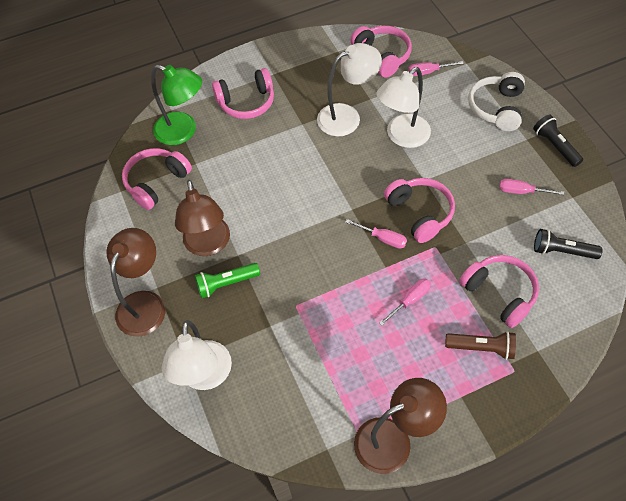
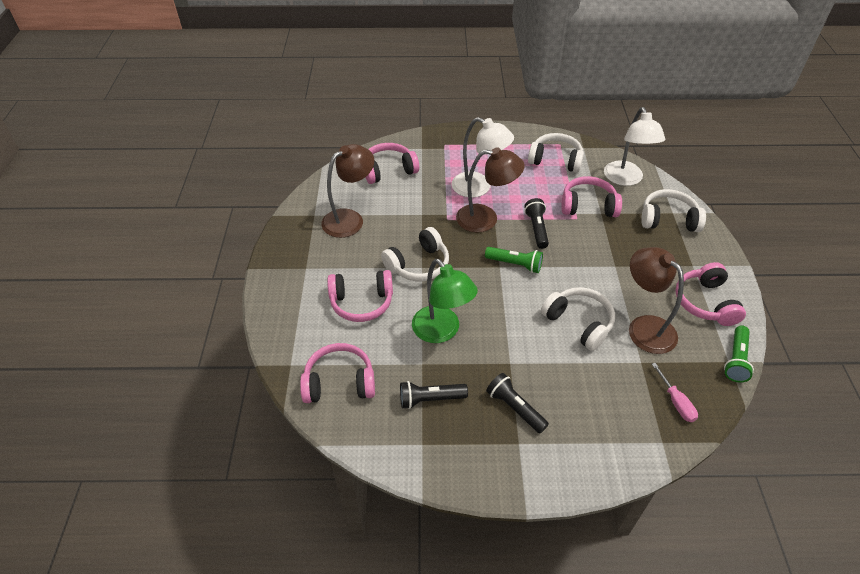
black flashlight: [533,114,583,167] [534,229,603,259] = 2 -> [400,381,468,409] [486,373,549,433] [524,198,549,249] = 3
brown flashlight: [445,331,516,360] = 1 -> none = 0
green flashlight: [195,263,260,298] = 1 -> [485,247,543,273] [724,325,754,383] = 2
pink screwdriver: [345,219,407,248] [379,279,431,326] [408,61,464,76] [499,179,564,195] = 4 -> [652,363,698,422] = 1
white headphones: [468,72,525,131] = 1 -> [381,227,449,281] [528,133,584,173] [541,287,615,351] [641,189,706,232] = 4
white lamp: [162,320,232,390] [317,43,382,136] [376,67,431,148] = 3 -> [451,117,514,198] [604,107,665,186] = 2

